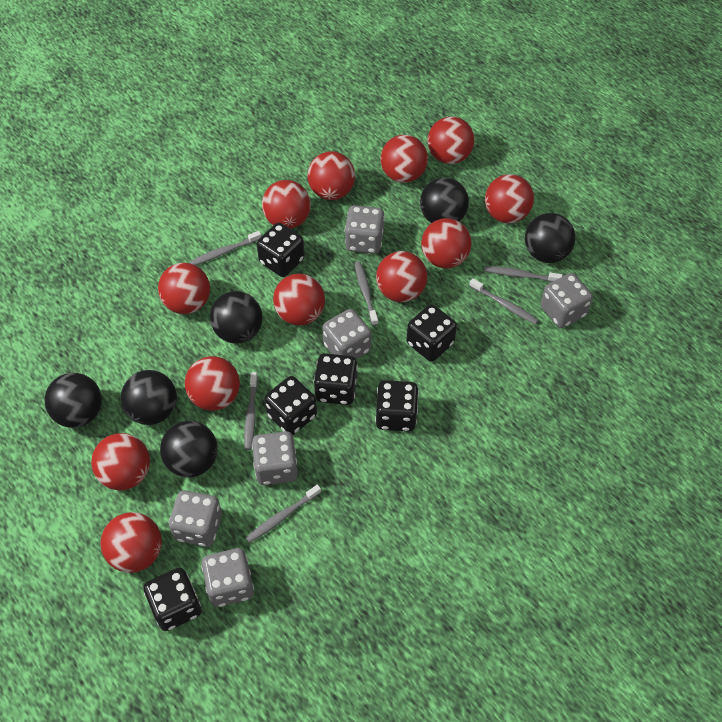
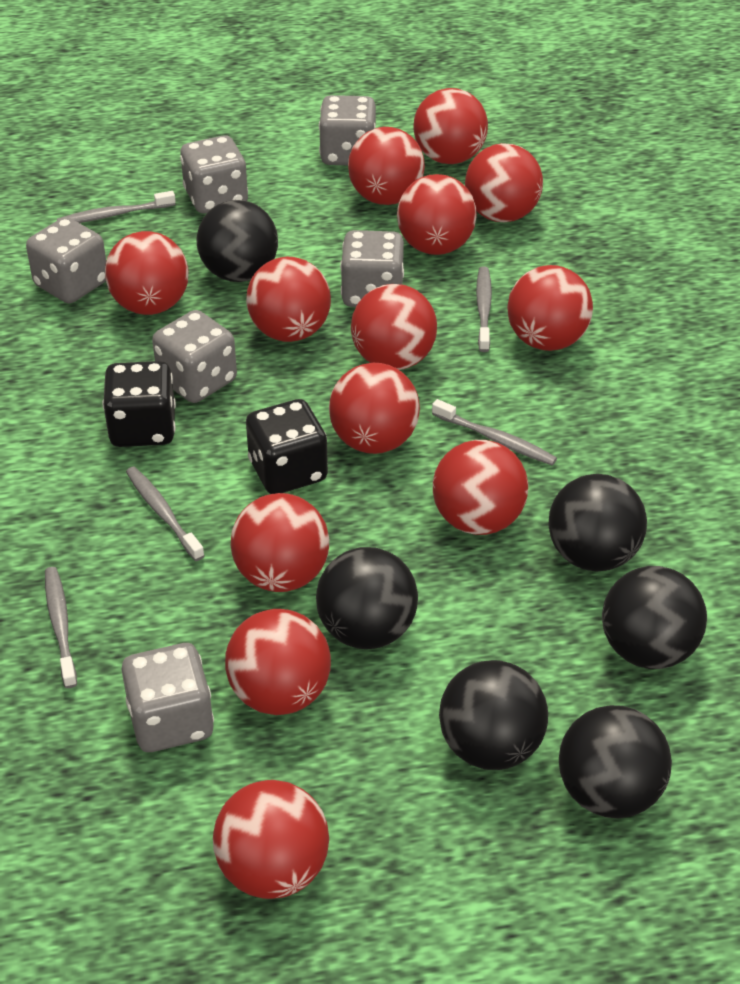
black dice: [143,568,202,631] [257,223,305,277] [264,376,317,435] [314,353,358,405] [375,380,419,432] [406,304,457,362] = 6 -> [103,361,176,447] [246,399,328,494] = 2
grey toothbrush: [190,231,261,265] [244,372,258,450] [246,485,321,543] [355,261,378,326] [469,278,538,324] [484,266,562,282] = 6 -> [45,567,77,688] [57,191,176,223] [126,466,205,561] [432,399,557,465] [476,266,492,352] = 5
red ball: [91,433,150,490] [101,512,162,573] [158,263,210,314] [185,356,240,411] [262,180,311,229] [273,274,325,326] [307,151,355,200] [376,251,427,302] [381,135,428,183] [421,218,472,268] [428,117,474,164] [485,174,534,223] = 12 -> [105,231,189,315] [213,780,329,899] [225,609,331,715] [231,493,329,592] [246,257,331,342] [329,363,420,454] [348,127,425,205] [351,284,437,370] [397,174,477,255] [413,88,488,164] [433,440,528,535] [465,143,543,222] [507,265,593,351] = 13

